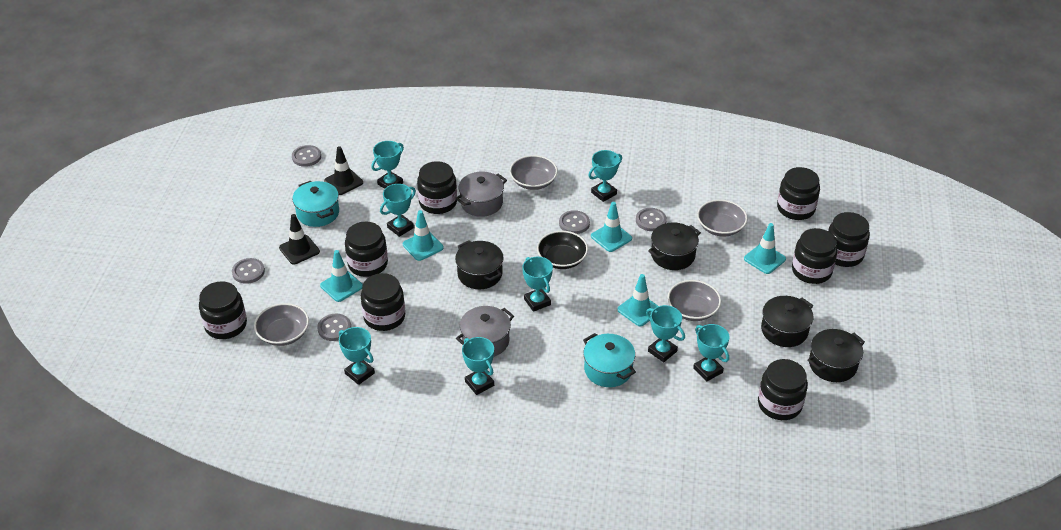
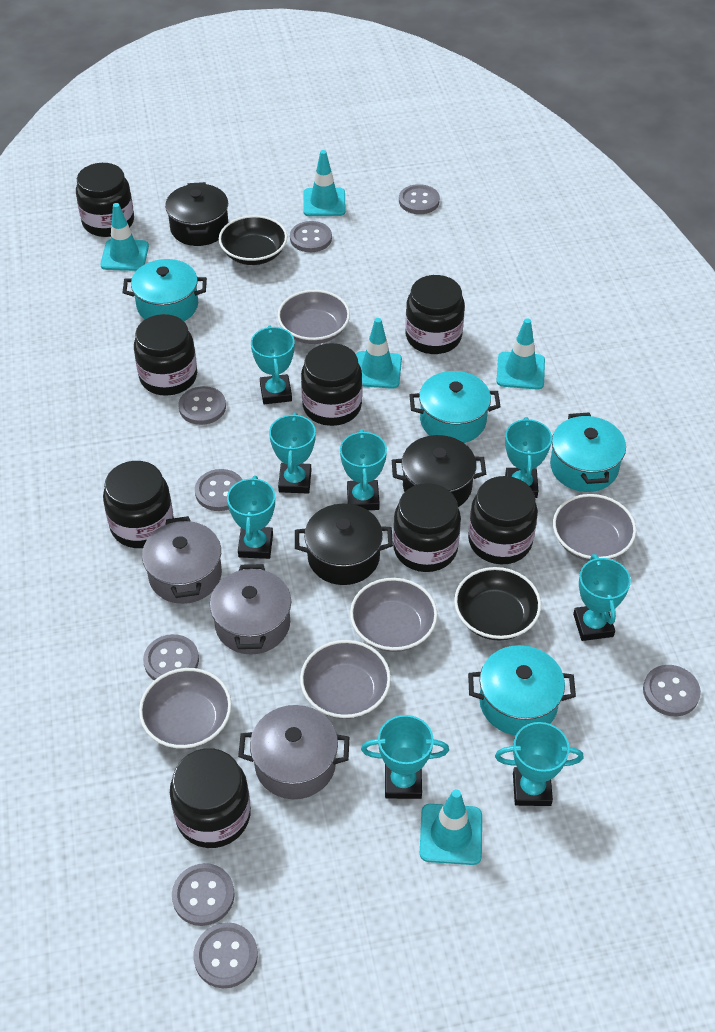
black bowl: [537,231,588,269] = 1 -> [219,215,288,265] [454,567,541,641] = 2
black pot: [455,240,504,289] [648,223,701,270] [761,296,813,347] [807,329,865,382] = 4 -> [165,182,228,246] [295,504,393,585] [392,435,486,507] = 3
black traffic cone: [279,214,320,265] [324,146,363,195] = 2 -> none = 0
grey bowl: [254,303,309,346] [510,155,558,190] [668,280,721,321] [697,200,747,237] = 4 -> [139,668,232,749] [277,290,350,344] [300,640,391,719] [350,578,438,652] [553,494,636,561] = 5
grey button: [232,258,265,284] [292,145,321,167] [317,314,351,341] [559,210,590,234] [636,208,667,231] = 5 -> [143,634,199,680] [172,863,235,926] [179,386,226,425] [193,922,258,988] [195,469,243,511] [290,221,332,252] [399,184,440,214] [643,665,701,716] = 8
grey pot: [455,172,507,217] [456,306,514,357] = 2 -> [142,516,222,604] [210,564,291,654] [238,705,349,799] = 3
turquoise pot: [292,181,339,227] [583,333,636,387] = 2 -> [122,259,207,321] [409,371,501,443] [468,645,576,735] [550,413,626,492] = 4

